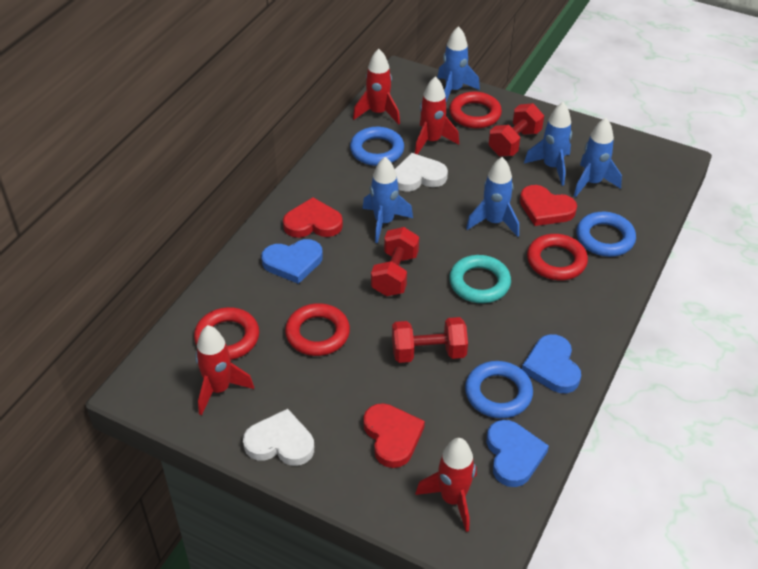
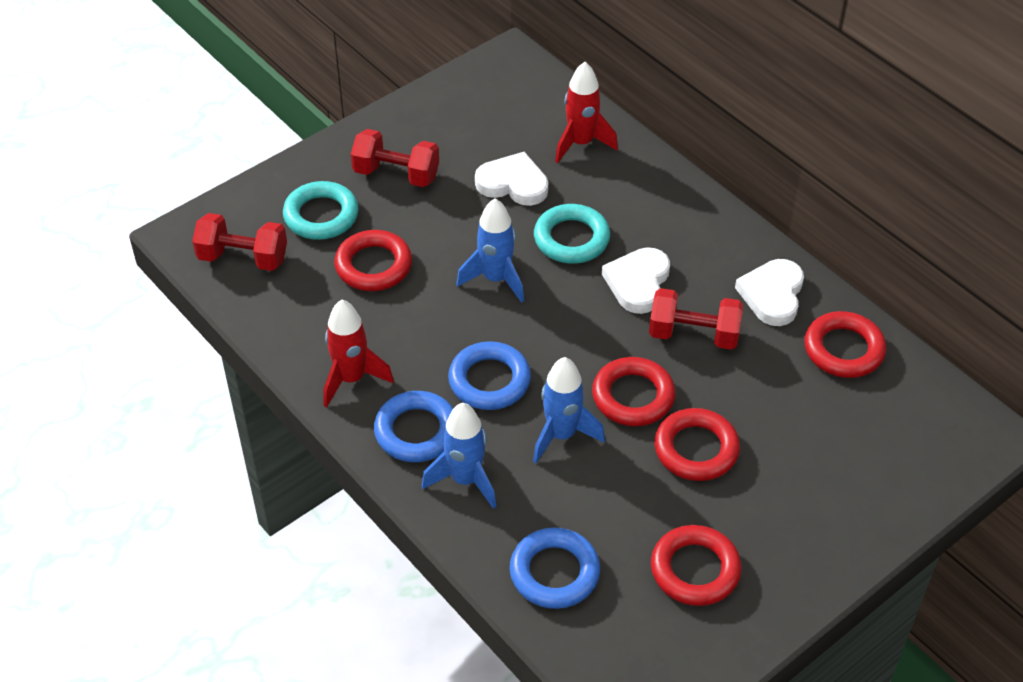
blue heart: [261,239,323,284] [486,420,549,487] [522,334,581,393] = 3 -> none = 0
blue rocket: [362,157,413,243] [437,26,480,102] [466,157,519,237] [524,102,572,186] [574,118,622,197] = 5 -> [422,403,496,509] [456,198,524,303] [533,357,605,463] = 3
red heart: [283,197,343,238] [363,403,425,468] [520,185,577,226] = 3 -> none = 0
red ring: [194,307,259,360] [285,303,350,356] [449,92,502,128] [527,234,588,280] = 4 -> [334,230,412,291] [592,357,675,426] [651,525,742,606] [654,408,740,481] [804,311,886,378] = 5
red rocket: [195,325,254,416] [353,49,400,124] [415,76,459,155] [415,438,477,532] = 4 -> [323,300,394,407] [555,62,618,163] = 2
turquoise ring: [449,255,511,303] = 1 -> [283,181,359,240] [534,204,610,264] = 2
white heart: [243,409,314,466] [395,153,448,192] = 2 -> [475,152,548,206] [602,247,670,314] [735,259,804,326] = 3

